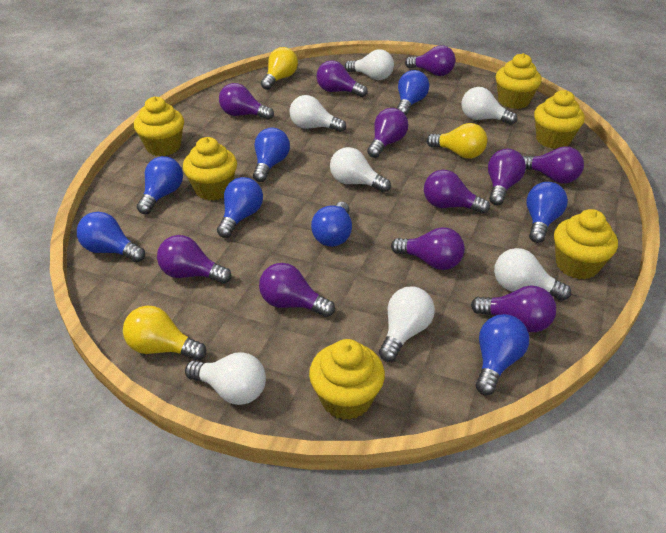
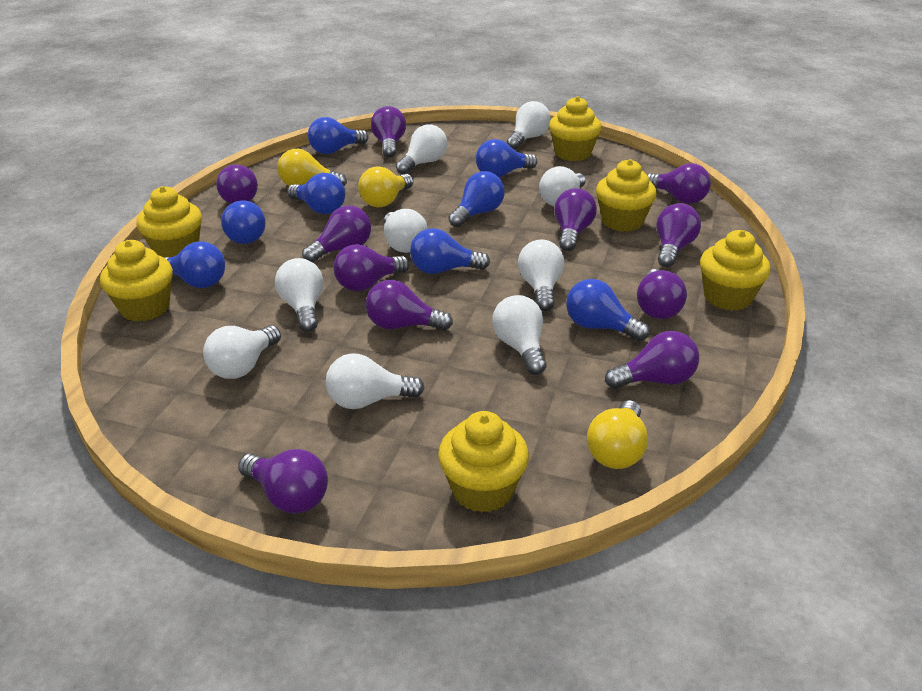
white light bulb: [185,352,266,405] [290,95,346,132] [330,147,391,192] [345,49,394,80] [379,287,435,362] [461,87,517,125] [494,248,571,301] = 7 -> [203,325,281,379] [275,258,323,332] [326,353,425,409] [384,209,428,253] [396,124,448,174] [492,295,546,375] [507,101,551,149] [518,239,564,311] [539,166,586,207] = 9

